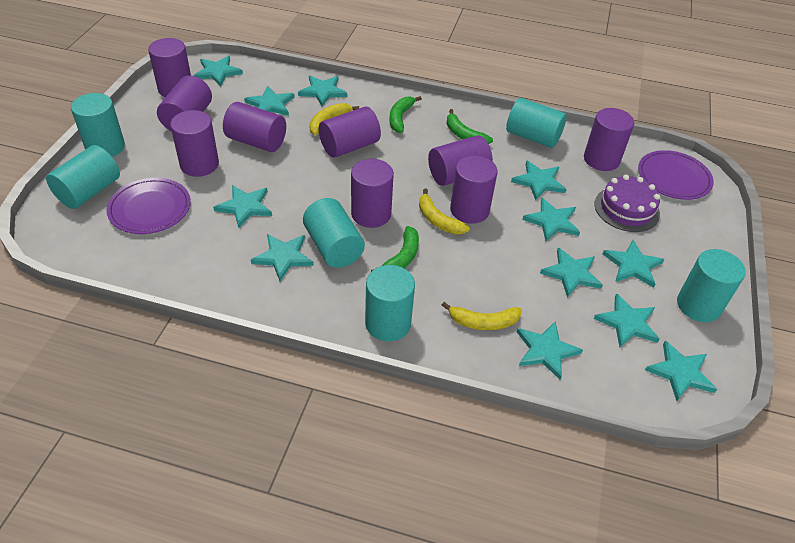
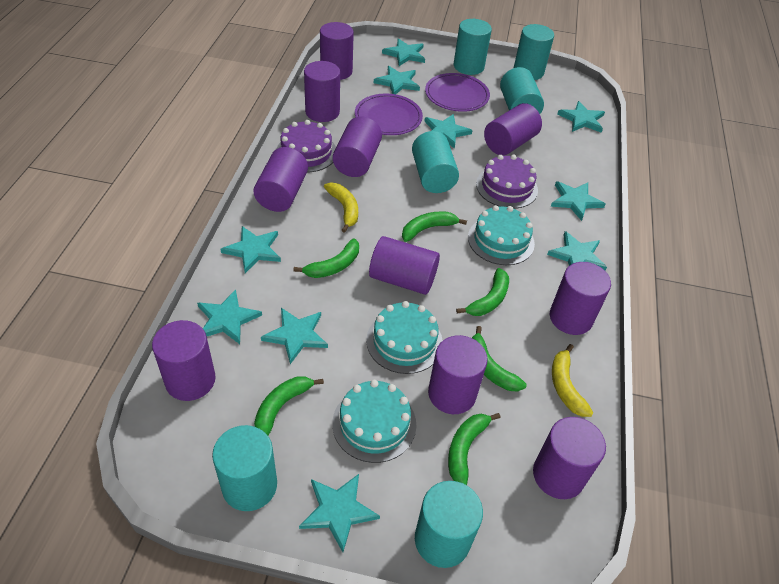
green banana: [371,226,419,272] [389,96,422,133] [446,109,493,144] = 3 -> [254,376,324,435] [294,238,359,278] [402,211,467,242] [448,413,501,485] [456,268,509,316] [472,326,527,391] = 6
purple cake: [594,175,660,232] = 1 -> [277,120,336,172] [476,155,538,209] = 2
purple cylinder: [148,38,191,97] [157,75,212,131] [170,110,219,177] [223,102,286,152] [319,106,381,158] [351,159,394,228] [428,135,493,186] [450,156,498,224] [584,108,634,171] = 9 -> [152,320,216,401] [253,147,308,212] [304,61,340,122] [320,22,354,80] [333,117,382,177] [369,236,440,295] [428,335,488,414] [484,103,542,155] [533,417,606,499] [550,262,611,335] = 10
turquoise cake: none = 0 -> [332,380,417,463] [366,301,443,374] [468,205,535,265] = 3
turquoise star: [193,56,243,87] [213,185,272,228] [244,86,295,116] [251,234,314,281] [298,76,347,107] [511,160,567,200] [517,321,583,380] [522,198,580,241] [540,248,603,297] [594,293,660,347] [603,240,665,288] [645,341,717,401] = 12 -> [197,289,262,344] [220,226,281,273] [261,308,328,364] [299,474,380,552] [374,66,420,94] [382,38,425,66] [424,114,473,149] [547,231,607,271] [551,181,605,221] [557,101,605,133] = 10
yellow banana: [309,103,359,135] [419,188,470,235] [442,302,522,330] = 3 -> [324,182,358,233] [552,344,593,417] = 2

